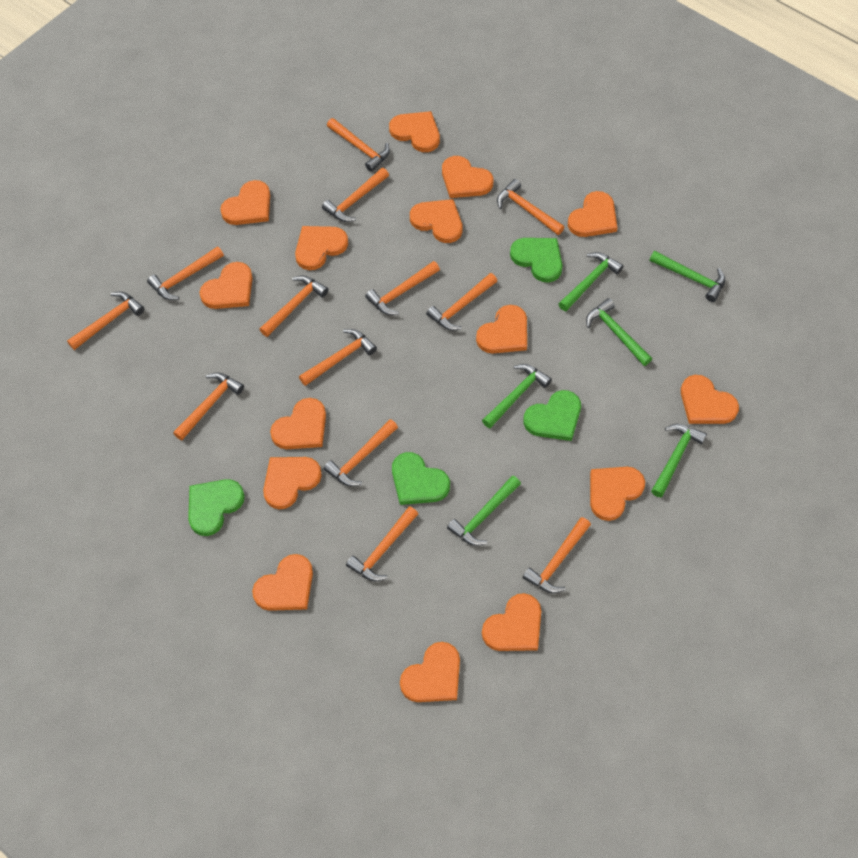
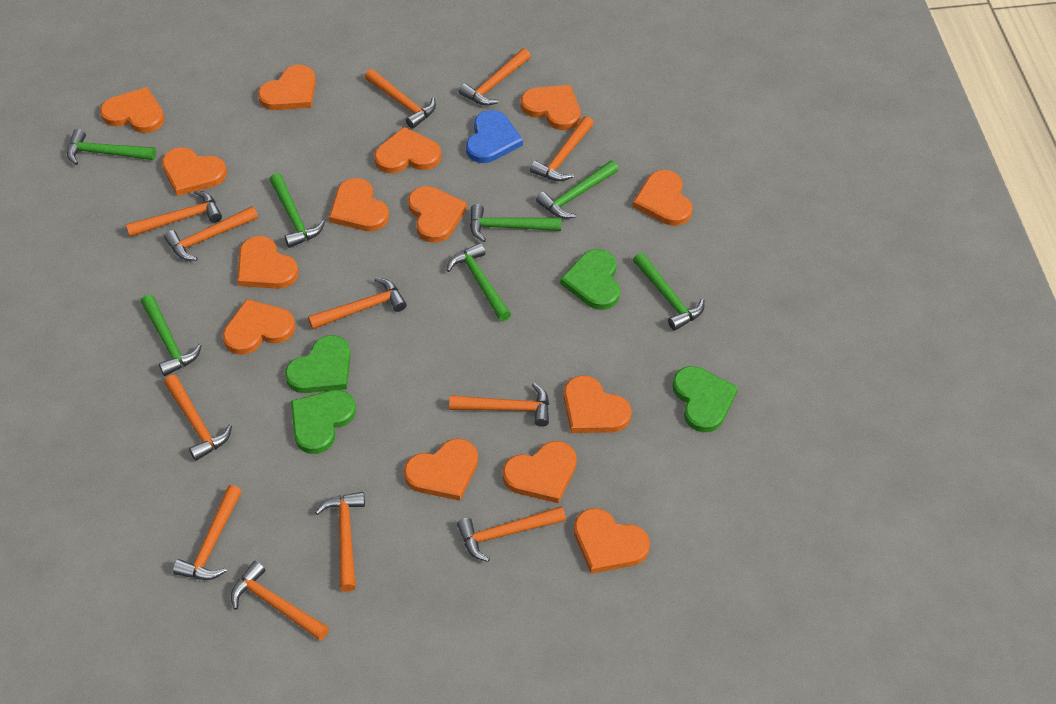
blue heart: none = 0 -> [466,110,523,163] = 1
green hammer: [447,475,521,546] [482,364,552,428] [559,252,623,311] [586,298,652,366] [649,251,725,302] [651,424,707,497] = 6 -> [67,129,156,165] [141,294,202,376] [270,173,325,248] [446,243,511,321] [470,204,561,242] [536,160,619,219] [633,253,704,331] = 7
orange hammer: [67,292,144,350] [147,246,224,300] [173,373,244,440] [259,275,328,337] [299,329,377,386] [322,168,389,222] [324,419,398,486] [327,118,390,172] [346,506,418,581] [365,261,440,315] [426,273,497,330] [497,179,565,235] [523,517,591,593] = 13 -> [126,190,222,237] [164,206,258,261] [164,375,232,461] [173,485,242,580] [231,561,329,641] [308,277,407,329] [315,492,365,592] [365,69,436,129] [449,383,549,427] [457,506,566,562] [459,48,531,106] [530,116,594,181] = 12
orange heart: [199,262,253,309] [220,180,270,225] [252,554,313,611] [263,457,322,509] [270,398,326,449] [295,226,348,270] [389,111,440,152] [400,642,460,702] [410,199,463,243] [442,156,493,198] [476,305,527,353] [482,593,541,651] [568,191,618,237] [590,467,645,521] [681,375,739,424] = 15 -> [100,87,165,133] [162,147,227,196] [223,299,296,355] [237,236,299,289] [258,65,316,110] [329,178,389,231] [374,127,441,173] [404,439,478,501] [408,186,467,243] [503,441,577,503] [521,85,580,130] [564,375,632,433] [574,508,650,574] [633,170,692,226] = 14

